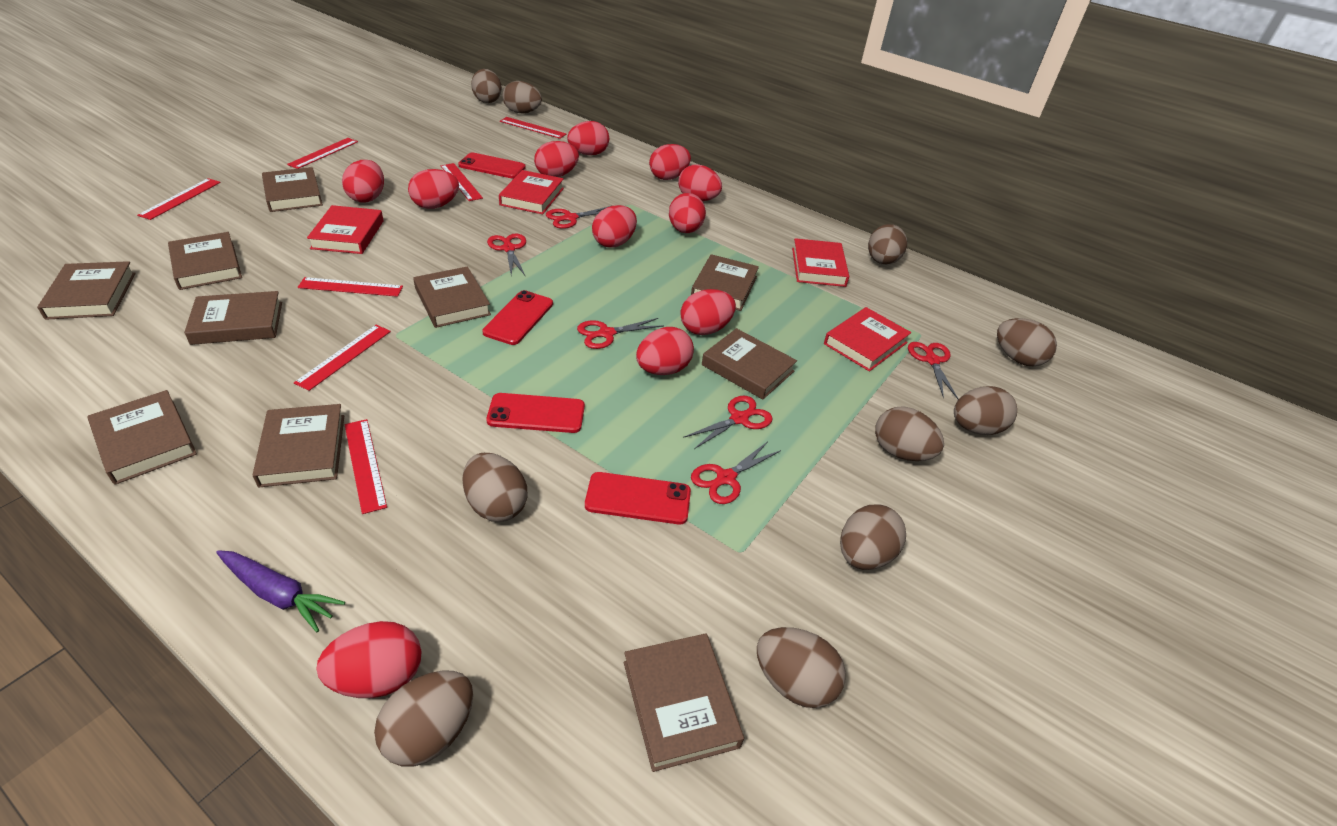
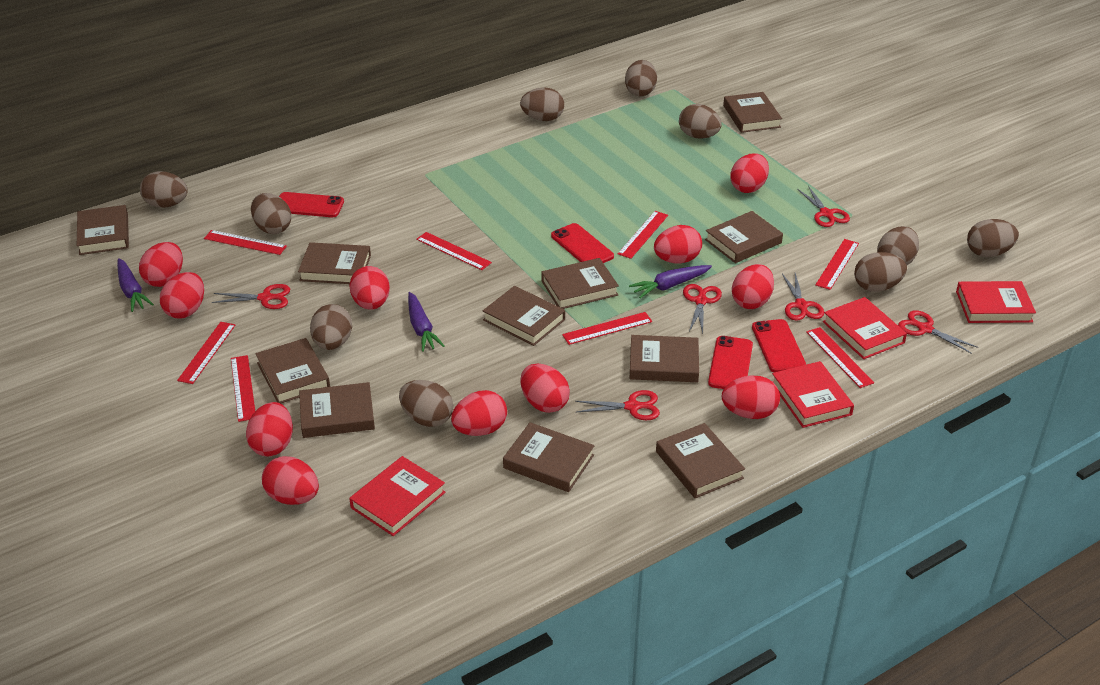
brown book: [37,261,136,320] [87,390,197,485] [168,232,242,290] [184,291,282,345] [253,404,344,487] [262,167,323,212] [413,266,491,328] [624,633,744,772] [691,254,759,311] [702,328,797,400] = 10 -> [77,205,129,255] [255,338,330,404] [298,242,371,284] [299,382,375,438] [483,286,565,346] [503,422,594,492] [541,258,619,309] [630,335,699,382] [656,423,745,498] [705,211,783,263] [723,92,782,133] = 11
purple carrot: [216,550,345,632] = 1 -> [117,258,154,312] [408,292,445,352] [629,265,712,298] = 3
red ruler: [137,178,221,220] [287,138,358,169] [294,325,391,391] [298,277,403,297] [344,419,387,514] [441,163,483,201] [500,117,566,139] = 7 -> [177,322,235,384] [204,230,287,255] [231,355,255,422] [416,232,492,270] [562,312,652,345] [618,211,668,259] [806,327,874,388] [815,239,859,290] = 8

